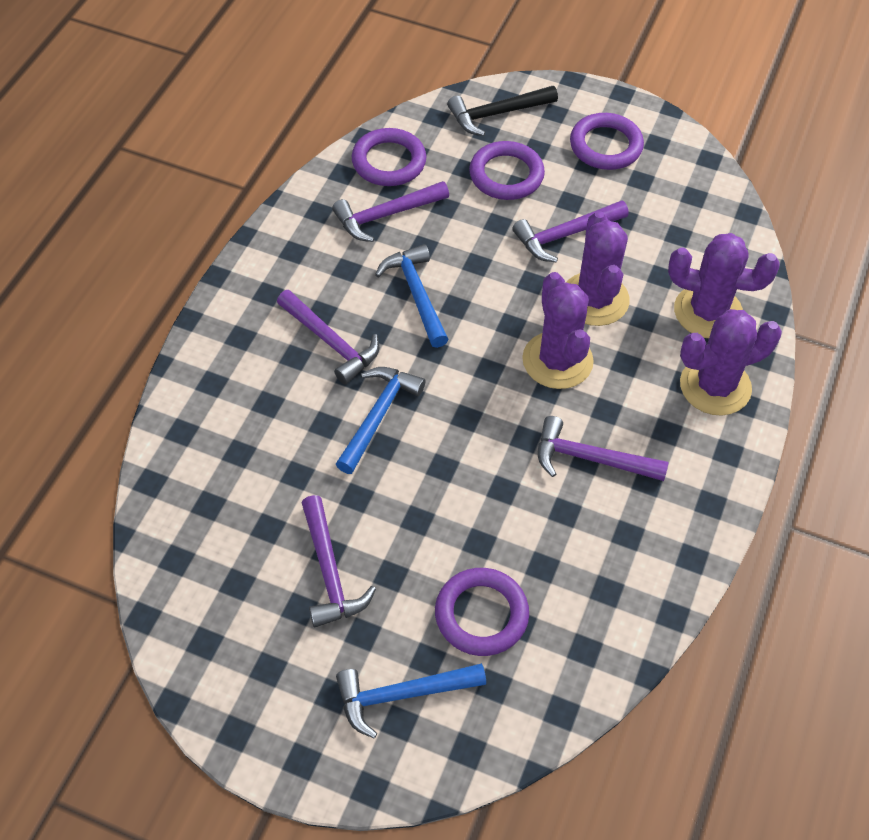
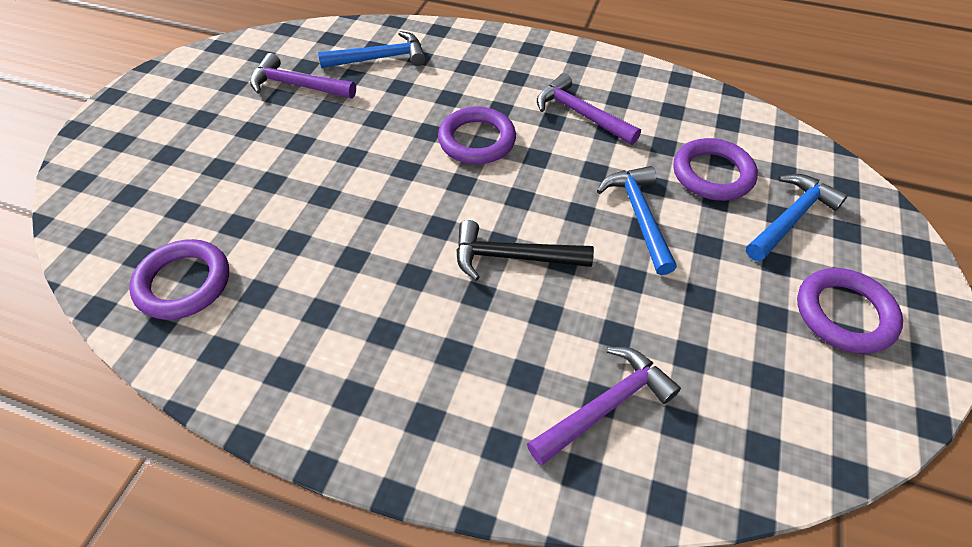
purple cactus: [522,272,594,389] [566,211,630,326] [668,233,780,338] [680,309,782,415] = 4 -> none = 0
purple hammer: [277,290,379,384] [302,495,376,627] [332,181,449,242] [512,200,629,263] [538,416,669,481] = 5 -> [250,53,356,98] [527,347,681,465] [537,73,641,145] = 3

